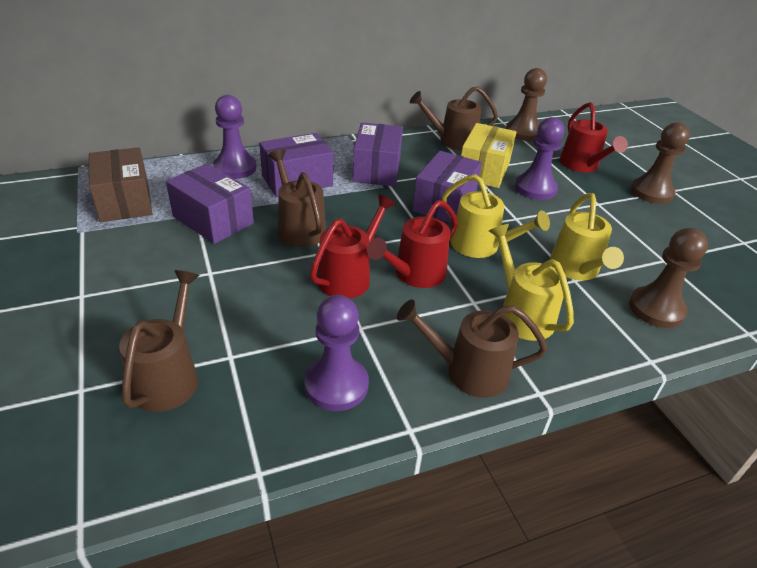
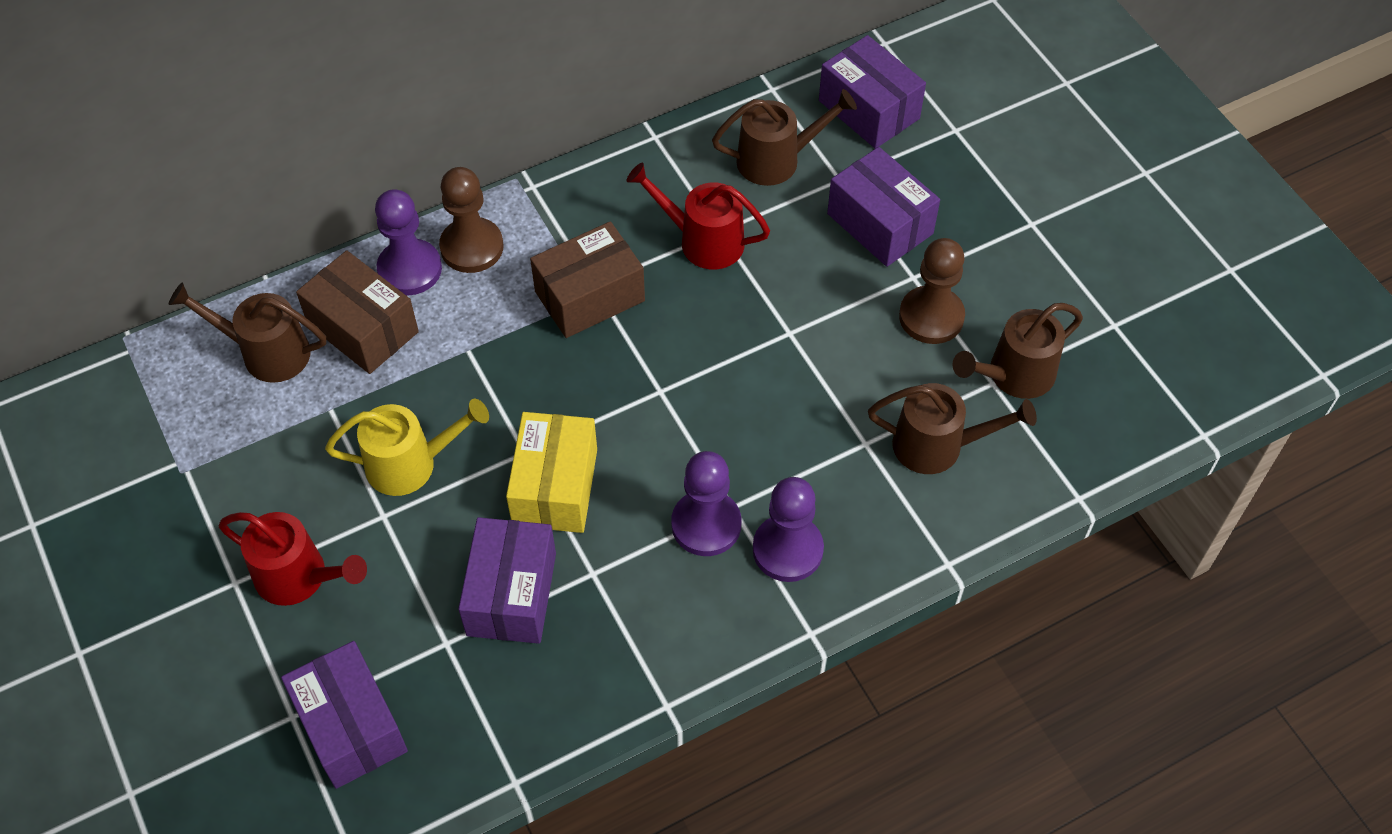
brown box: [89,147,152,222] = 1 -> [296,250,419,374] [530,221,645,338] = 2
brown pawn: [506,68,547,141] [629,228,708,328] [631,122,690,204] = 3 -> [439,167,504,273] [899,238,965,344] = 2
red watering can: [310,194,396,299] [367,200,458,288] [559,102,628,172] = 3 -> [219,512,367,606] [626,163,770,270] = 2
yellow watering can: [442,174,550,258] [489,224,574,341] [550,193,624,280] = 3 -> [325,399,489,496] = 1

